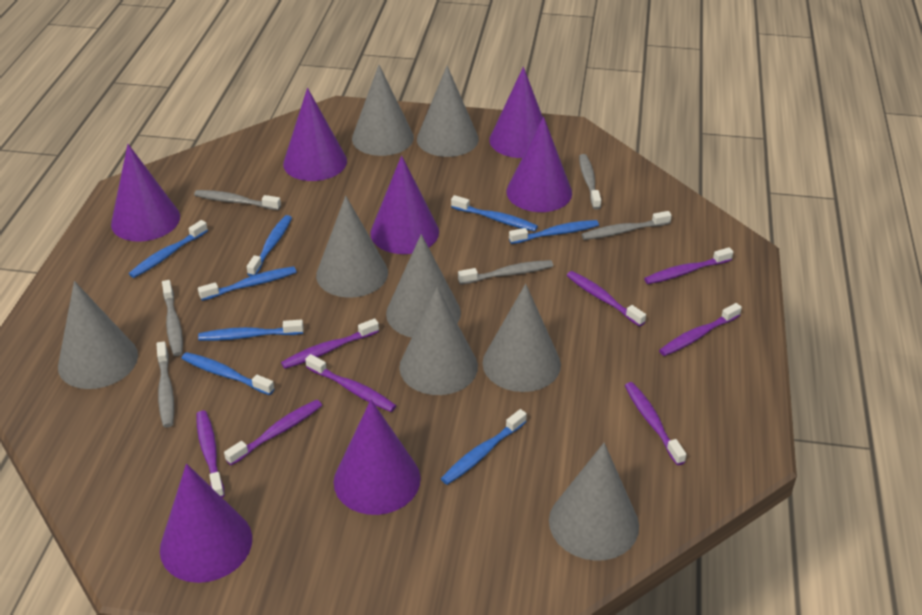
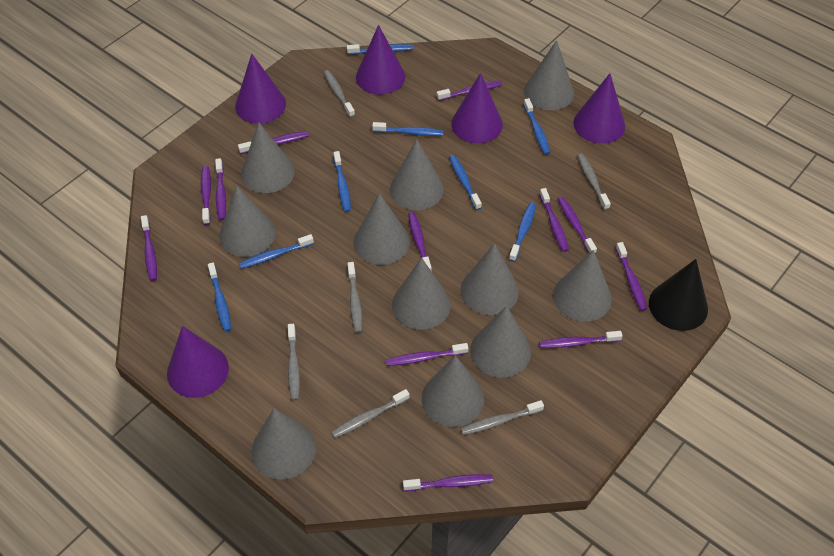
black cone: none = 0 -> [649,259,708,331] = 1
grey cone: [58,281,138,389] [316,196,388,298] [352,65,414,156] [386,234,461,338] [399,287,478,395] [417,66,479,157] [482,284,561,392] [549,443,639,561] = 8 -> [219,185,276,257] [241,122,295,193] [251,408,316,479] [354,193,410,265] [390,139,444,210] [392,258,451,330] [422,355,484,427] [461,243,519,315] [470,306,531,378] [524,40,574,110] [553,250,612,322] = 11
purple cone: [111,144,180,242] [160,464,252,583] [283,88,347,181] [334,400,421,515] [370,156,439,254] [489,67,543,158] [506,117,572,212] = 7 -> [167,326,229,398] [235,54,286,124] [356,25,405,95] [451,73,503,143] [573,73,625,144] = 5
purple toothbrush: [196,411,225,498] [224,400,322,465] [281,318,379,369] [305,354,396,412] [566,271,646,327] [625,382,687,465] [644,247,733,284] [659,303,742,356] = 8 -> [141,215,157,281] [201,166,211,225] [215,158,226,220] [238,131,309,154] [386,343,468,366] [403,474,493,491] [408,212,432,271] [437,80,502,101] [539,188,569,252] [539,331,622,348] [558,197,597,254] [616,242,647,311] = 12

